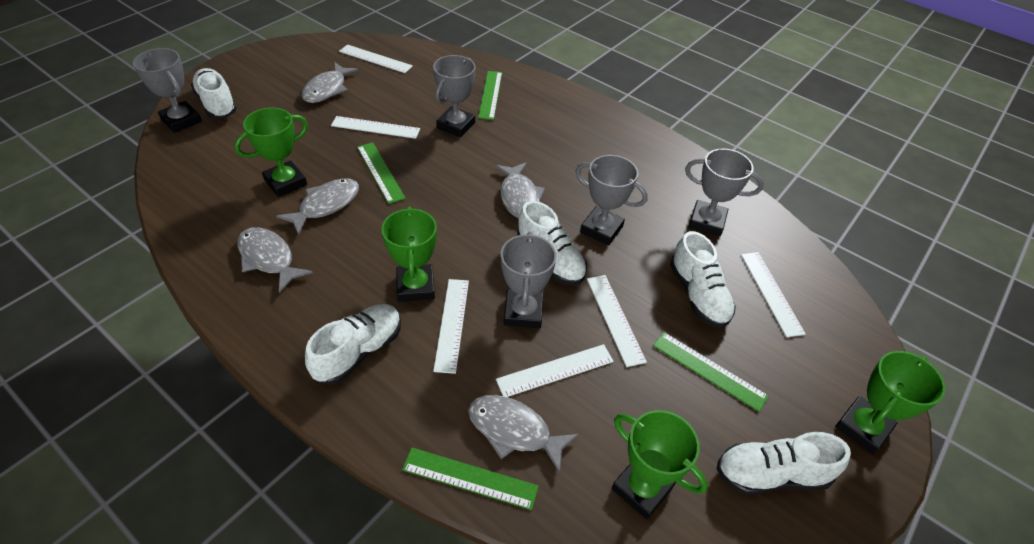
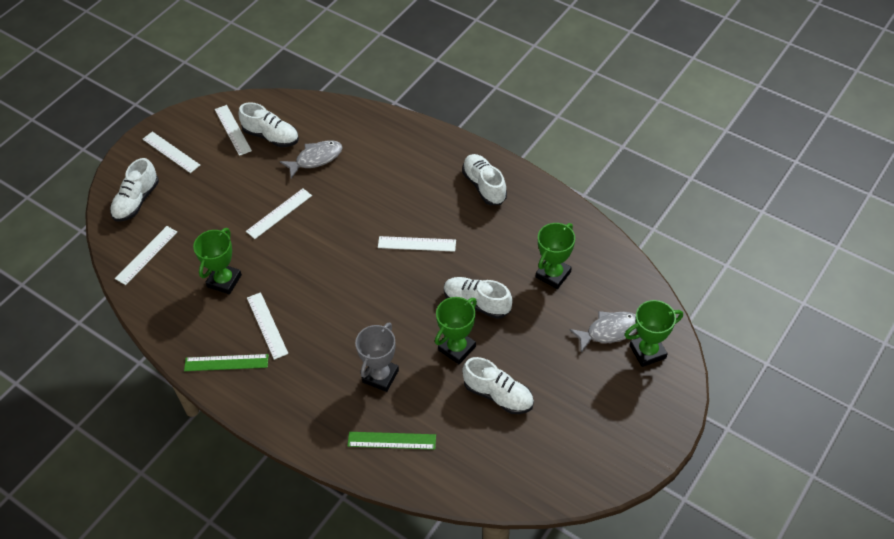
green ruler: [357,142,406,204] [402,448,539,510] [478,71,502,120] [653,332,769,412] = 4 -> [184,354,269,371] [347,432,436,450] = 2
grey fish: [237,227,313,293] [276,178,359,235] [301,62,359,103] [468,395,579,473] [495,162,545,218] = 5 -> [280,140,343,178] [569,311,637,353] = 2
grey trophy: [133,48,202,133] [433,55,476,137] [501,232,557,328] [576,155,648,245] [685,148,764,237] = 5 -> [355,322,399,392] = 1

